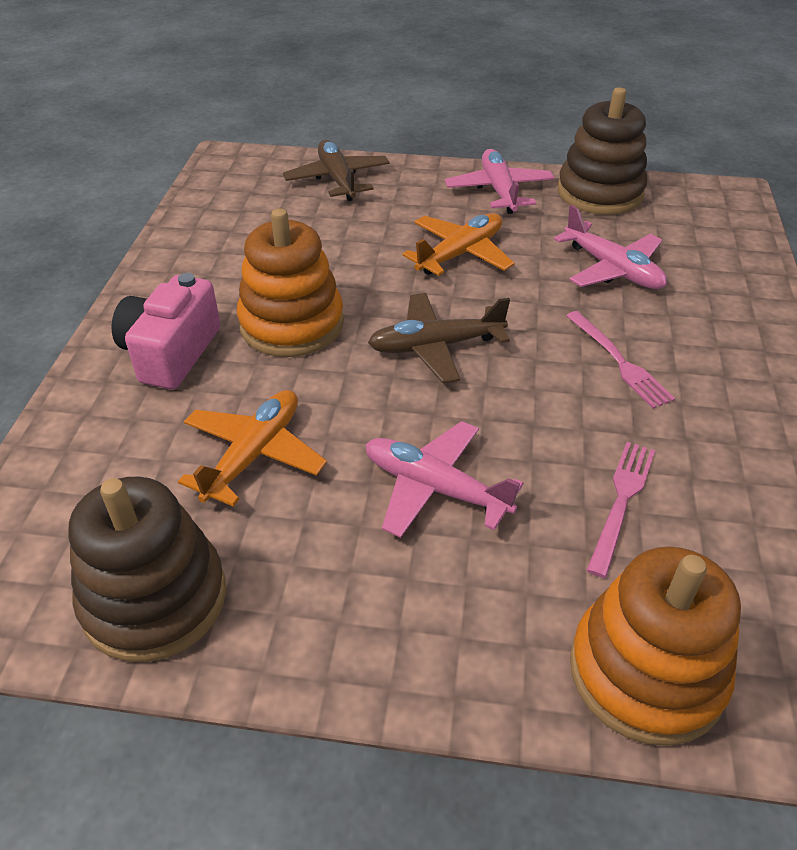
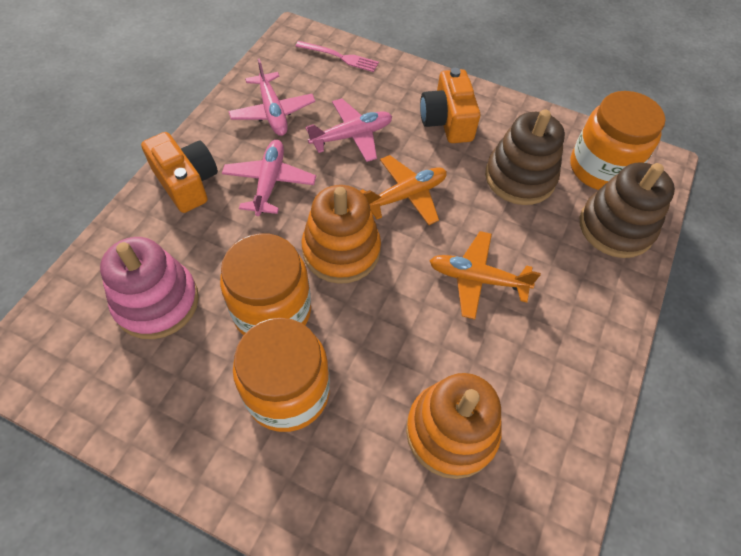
brown plane: [283,140,390,201] [368,293,510,383] = 2 -> none = 0
orange camera: none = 0 -> [141,132,218,213] [420,68,480,143] = 2
orange jar: none = 0 -> [220,233,311,335] [233,318,330,432] [570,91,666,190] = 3
pink camera: [112,273,220,389] = 1 -> none = 0
pink fork: [566,311,675,409] [586,442,655,578] = 2 -> [295,41,379,72] = 1
pink stacking toy: none = 0 -> [100,237,199,339] = 1

